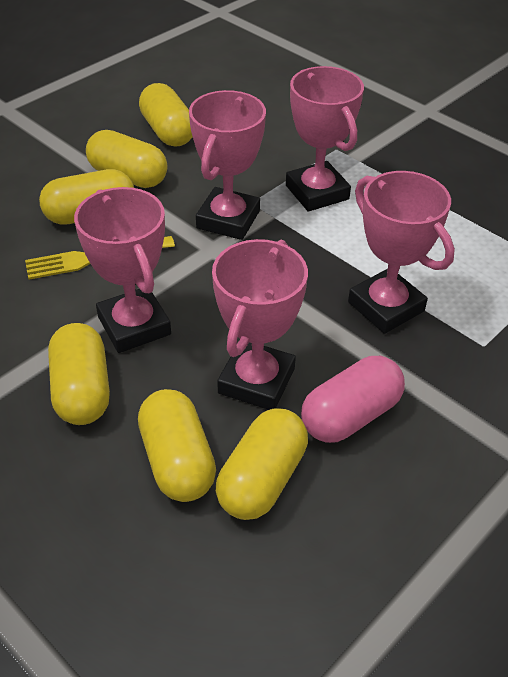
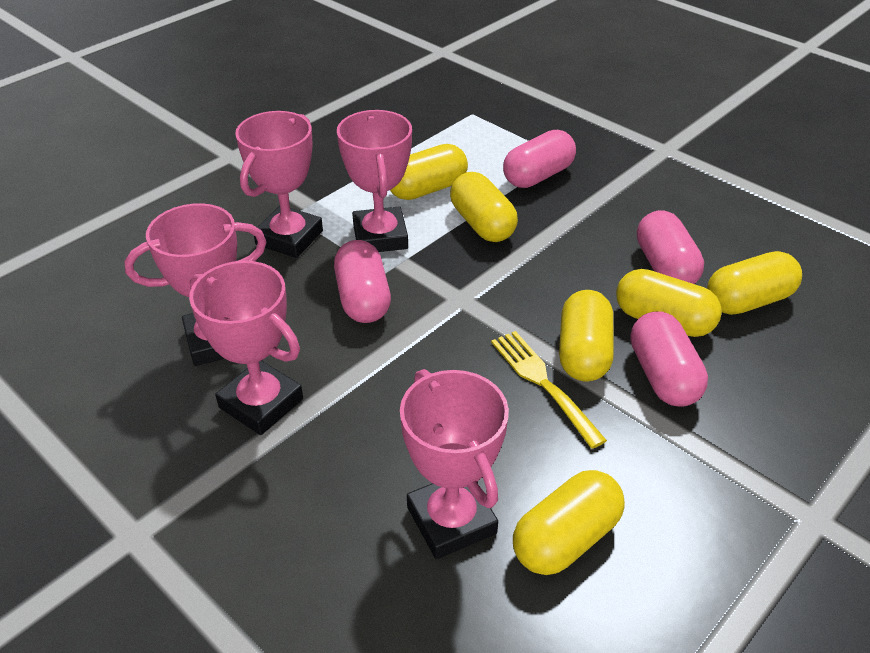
pink capsule: [301,356,405,443] = 1 -> [334,240,391,323] [503,130,576,188] [630,311,708,407] [637,210,704,284] = 4

